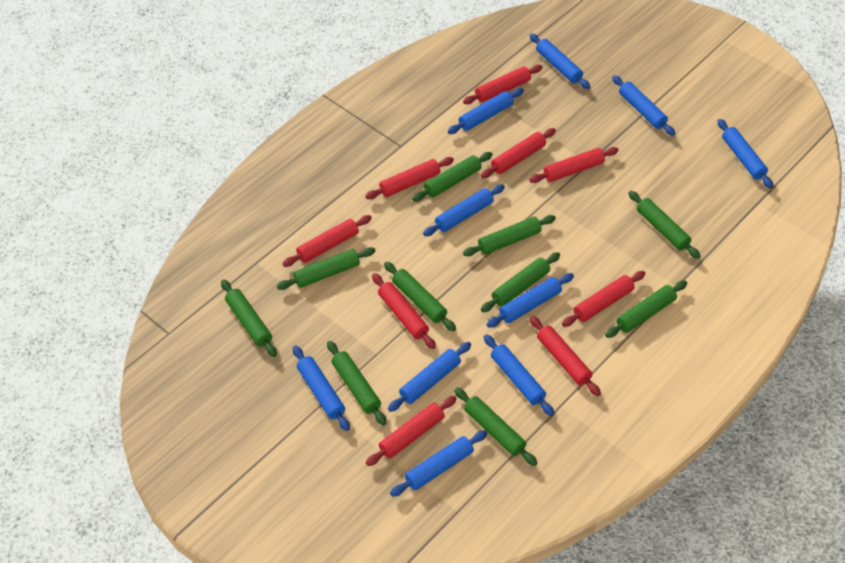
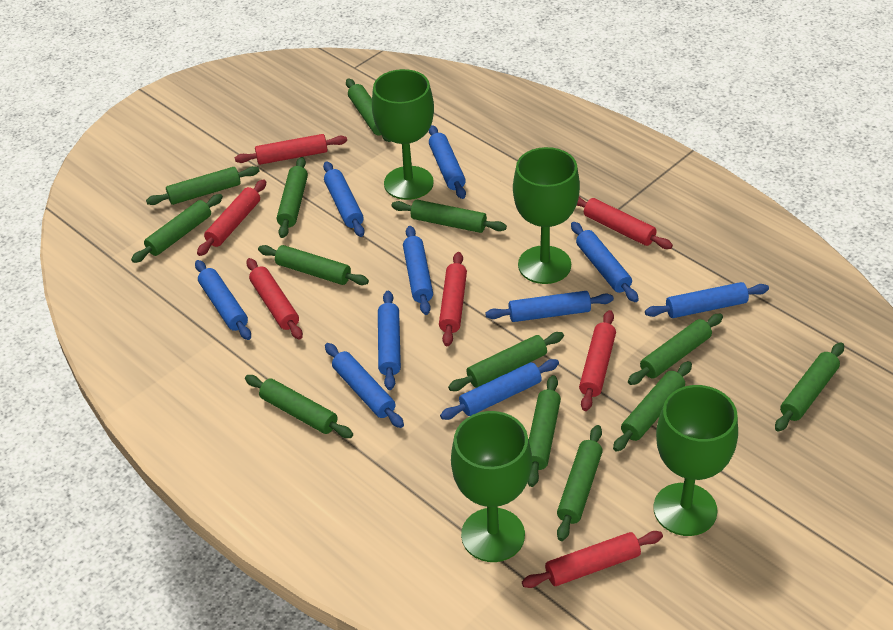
green goblet: none = 0 -> [372,69,434,200] [451,411,532,562] [513,147,580,284] [653,385,738,536] = 4
green rolling pin: [221,280,277,357] [277,247,375,290] [327,341,386,426] [384,262,456,331] [412,152,493,201] [454,388,537,466] [463,215,556,256] [481,252,560,312] [605,280,687,338] [628,191,700,259] = 10 -> [131,194,223,263] [146,166,260,205] [245,375,353,438] [258,245,369,285] [277,157,308,238] [346,78,391,142] [391,200,507,233] [448,332,564,391] [528,375,561,487] [557,425,603,541] [613,361,692,452] [628,313,723,385] [775,342,844,432] = 13
red rolling pin: [283,215,372,267] [365,157,454,199] [366,396,457,466] [372,273,436,349] [463,65,543,104] [481,128,556,178] [529,147,619,183] [530,316,601,396] [562,271,645,327] = 9 -> [197,179,266,256] [235,134,347,165] [246,258,303,340] [439,252,467,346] [522,531,663,588] [576,197,673,249] [579,310,616,411] = 7

